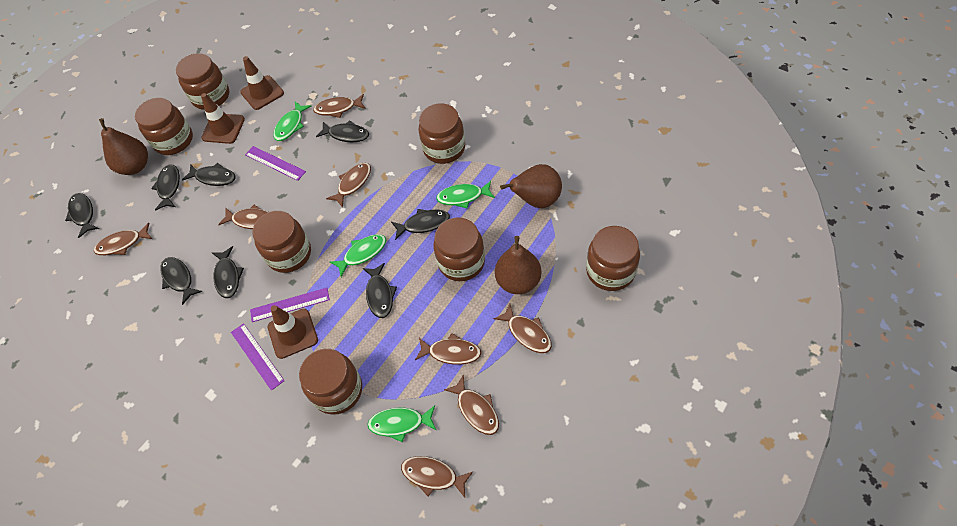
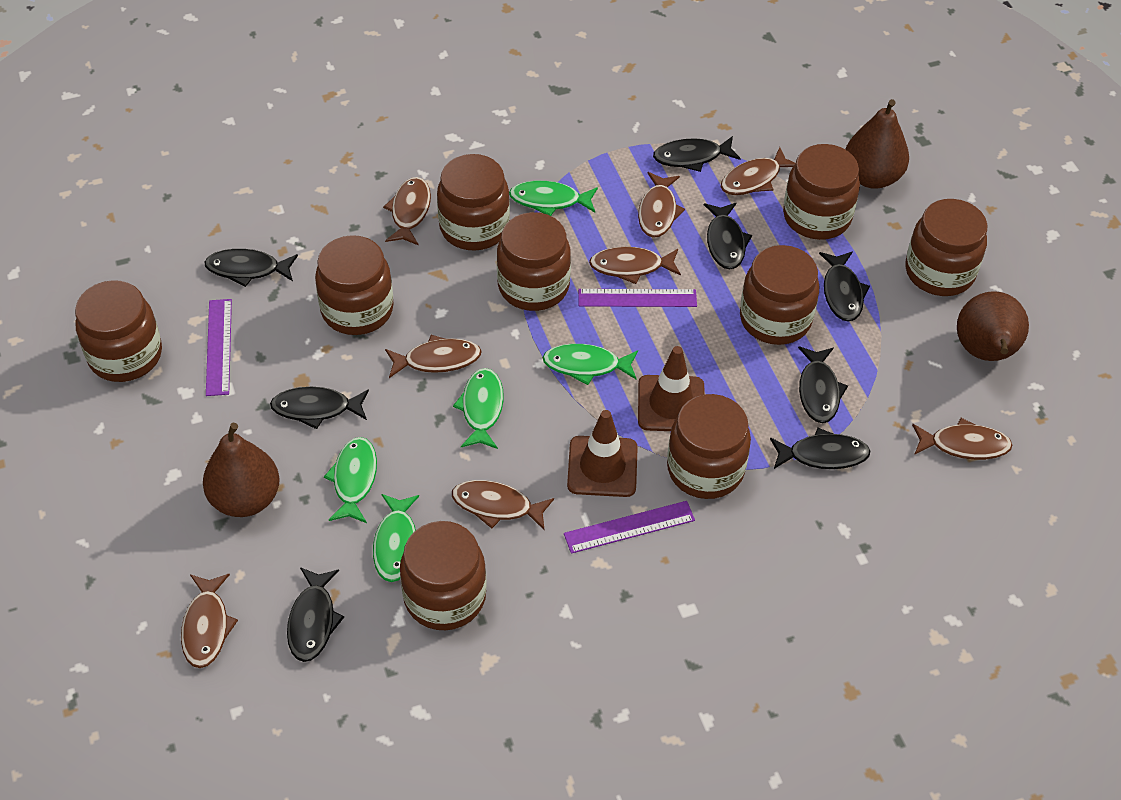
brown jar: [135,98,193,155] [176,53,229,110] [252,211,311,273] [299,349,362,415] [418,104,465,164] [433,218,485,281] [586,226,640,291] = 7 -> [75,280,162,382] [315,235,394,335] [400,521,487,630] [437,154,510,251] [497,212,571,311] [667,394,751,499] [740,245,819,345] [783,144,860,240] [905,199,988,296] = 9
brown traffic cone: [201,93,245,144] [240,56,284,110] [268,305,318,359] = 3 -> [567,410,638,497] [638,346,705,431] = 2
green fish: [273,102,311,141] [330,234,386,277] [367,405,436,442] [436,181,495,208] = 4 -> [324,437,377,523] [373,494,419,582] [453,368,504,449] [509,181,598,216] [542,344,638,385] = 5

